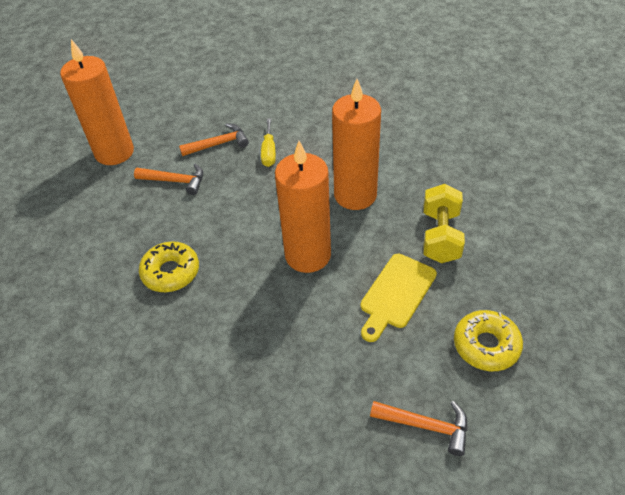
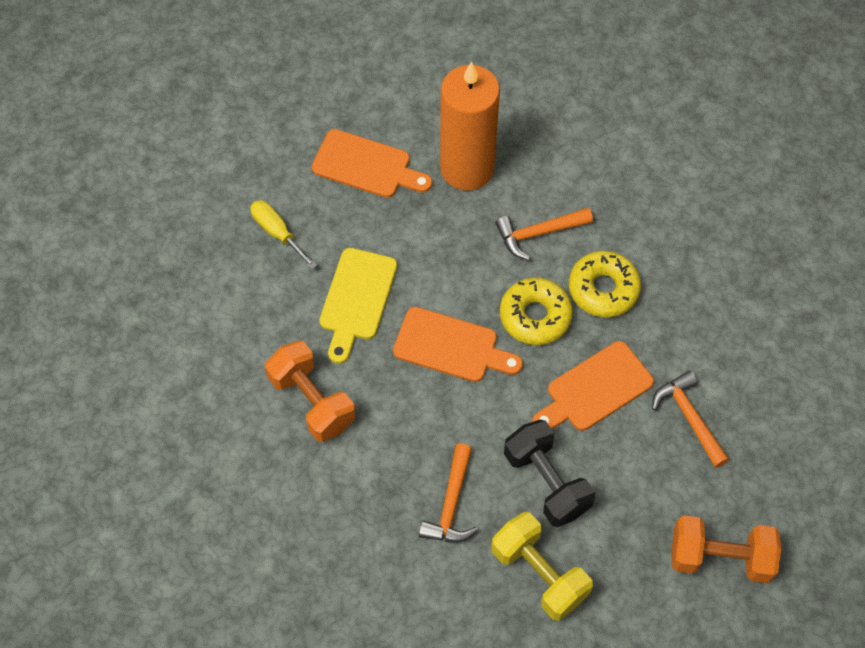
black dumbbell: none = 0 -> [504,420,595,527] = 1
orange candle: [60,39,134,165] [275,141,331,273] [332,79,381,210] = 3 -> [440,62,500,191] = 1
orange cutting board: none = 0 -> [312,129,432,198] [393,307,523,382] [532,341,654,431] = 3
orange dumbbell: none = 0 -> [265,341,356,442] [671,515,781,583] = 2

